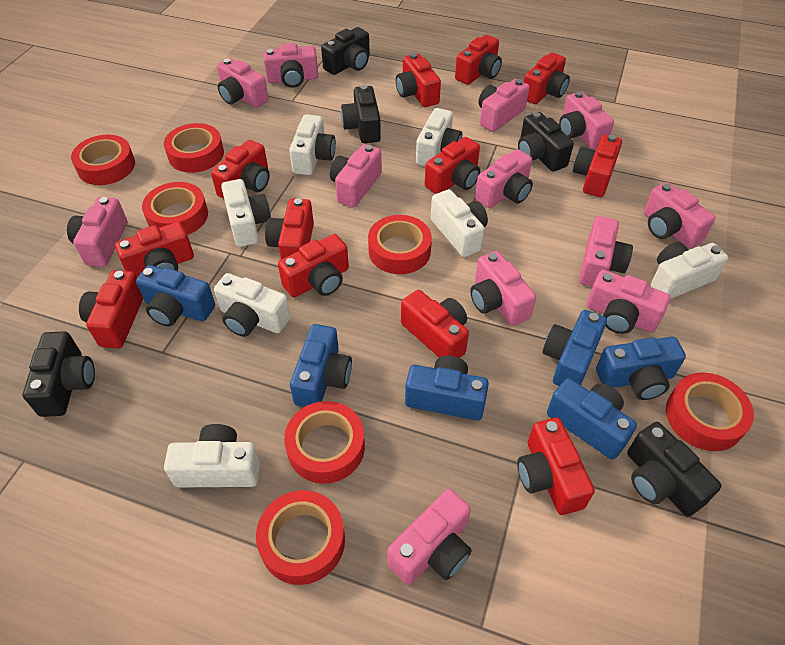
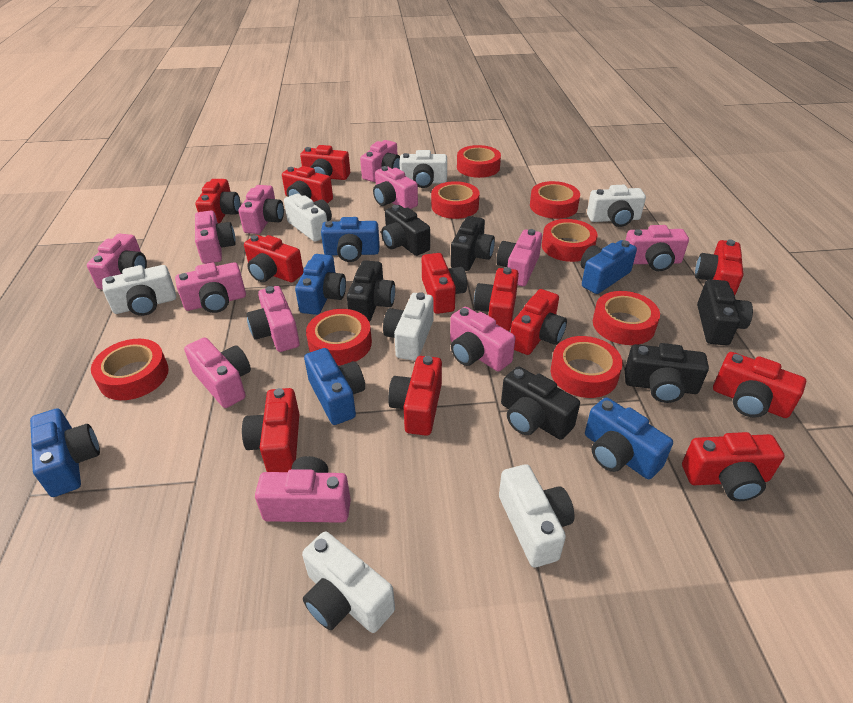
black camera: [23,331,95,417] [321,27,370,75] [341,85,381,143] [518,112,574,172] [627,422,722,516] = 5 -> [347,260,395,322] [381,205,430,256] [451,216,495,271] [501,366,580,440] [625,343,709,403] [697,279,753,345] = 6
red tape: [71,135,135,185] [142,182,208,235] [164,123,224,173] [256,490,345,585] [284,401,365,484] [368,215,432,274] [666,373,754,451] = 7 -> [91,339,169,400] [306,309,372,366] [431,181,480,219] [457,145,501,178] [530,181,580,219] [542,219,598,262] [551,336,623,398] [593,291,660,345] = 8

